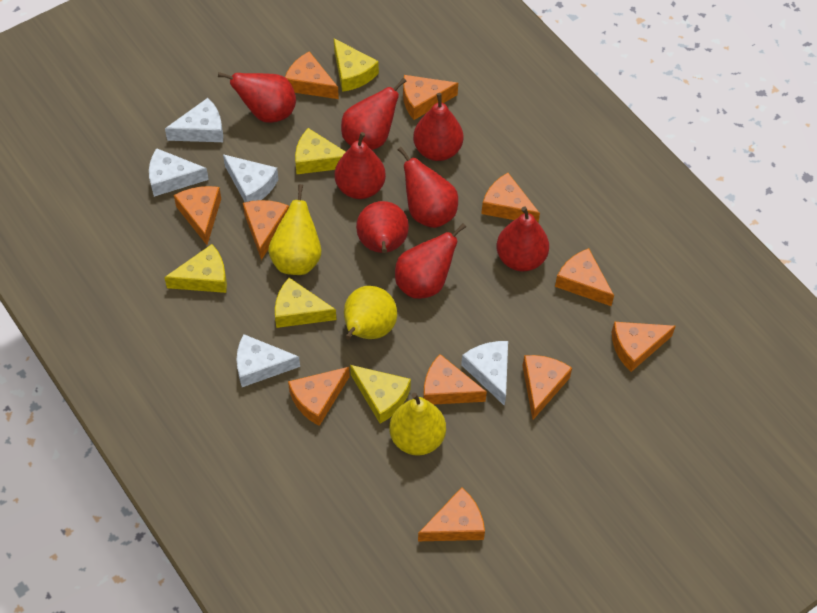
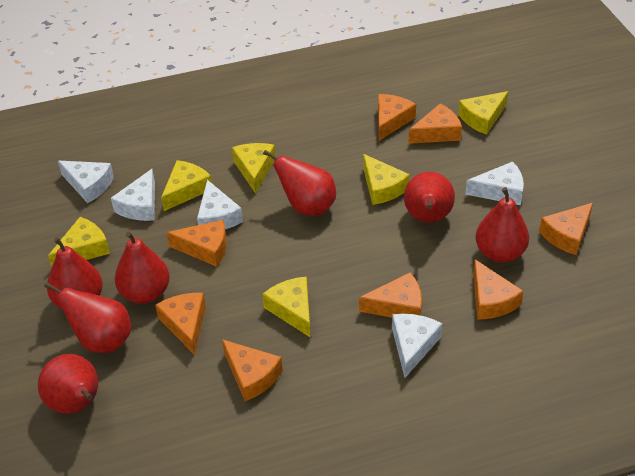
orange cheese: [174,186,221,245] [243,200,289,260] [285,51,339,99] [288,367,350,426] [403,75,458,120] [418,487,485,541] [423,354,487,405] [481,173,540,222] [522,355,572,420] [555,248,614,306] [612,322,676,372] = 11 -> [155,293,206,355] [166,220,227,267] [222,339,283,401] [359,272,422,318] [378,94,416,141] [408,103,462,144] [473,260,524,320] [539,203,593,255] = 8
red pear: [218,72,296,123] [335,132,386,199] [341,78,407,150] [356,201,409,253] [395,223,466,299] [398,147,458,228] [413,93,463,161] [496,206,549,271] = 8 -> [38,354,98,414] [44,282,131,353] [47,237,103,309] [115,232,170,304] [263,150,336,216] [404,172,455,223] [476,187,529,263] = 7
yellow cheese: [164,244,227,293] [275,278,336,328] [295,128,346,174] [334,38,379,92] [350,365,411,424] = 5 -> [48,217,110,267] [161,160,212,211] [232,143,275,194] [262,277,311,338] [363,154,410,205] [458,91,508,135] = 6
yellow pear: [268,184,321,275] [344,286,397,340] [389,393,446,456] = 3 -> none = 0

